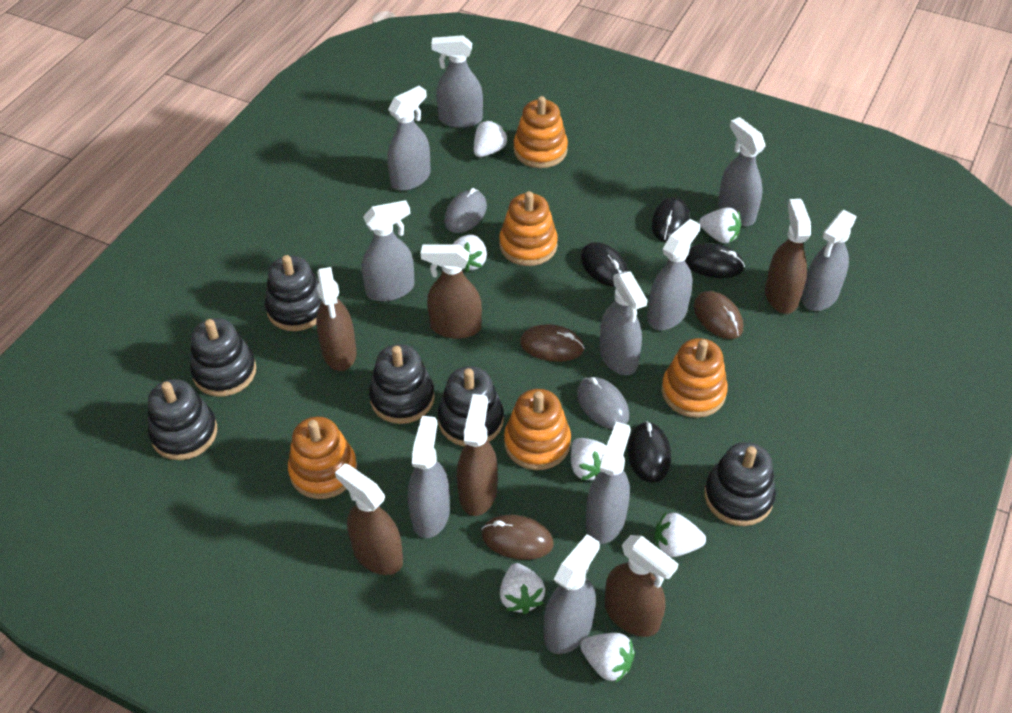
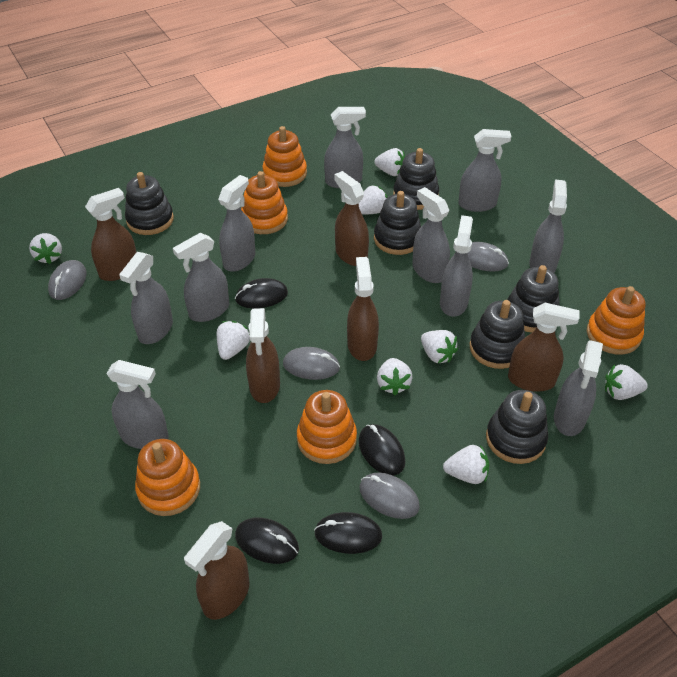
brown mouse: [482,515,553,560] [520,324,584,362] [694,291,743,339] = 3 -> none = 0
grey mouse: [444,188,487,233] [577,377,629,429] = 2 -> [48,260,87,300] [283,347,340,380] [360,473,420,519] [467,242,509,272] = 4
white strawberry: [453,235,487,272] [474,120,508,157] [500,563,545,614] [571,438,606,480] [580,633,635,682] [654,513,706,557] [699,207,741,243] = 7 -> [29,233,62,264] [217,321,250,360] [358,185,387,215] [374,148,405,176] [377,358,413,395] [421,330,458,363] [443,445,489,484] [605,364,648,400] = 8

